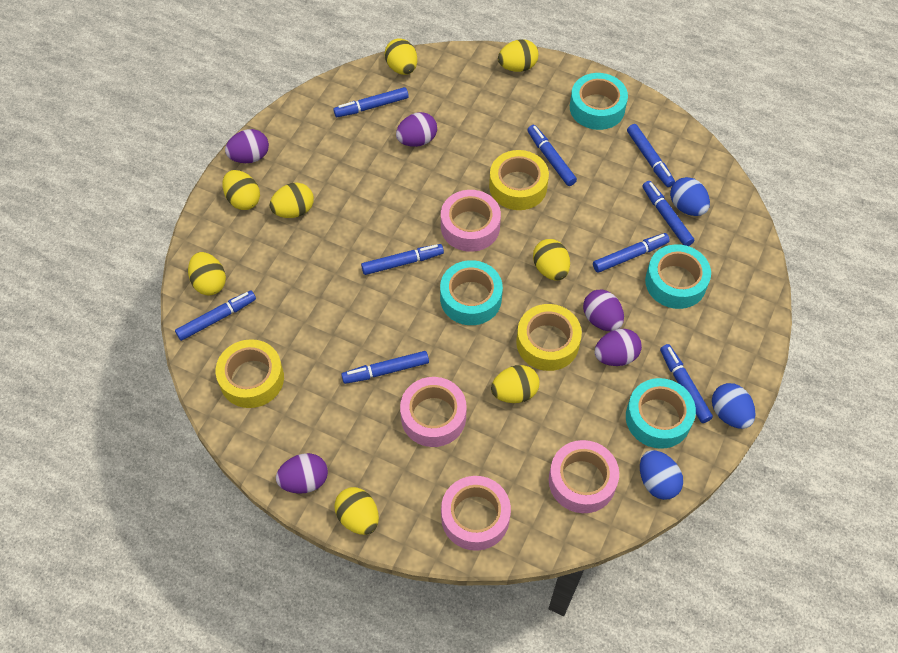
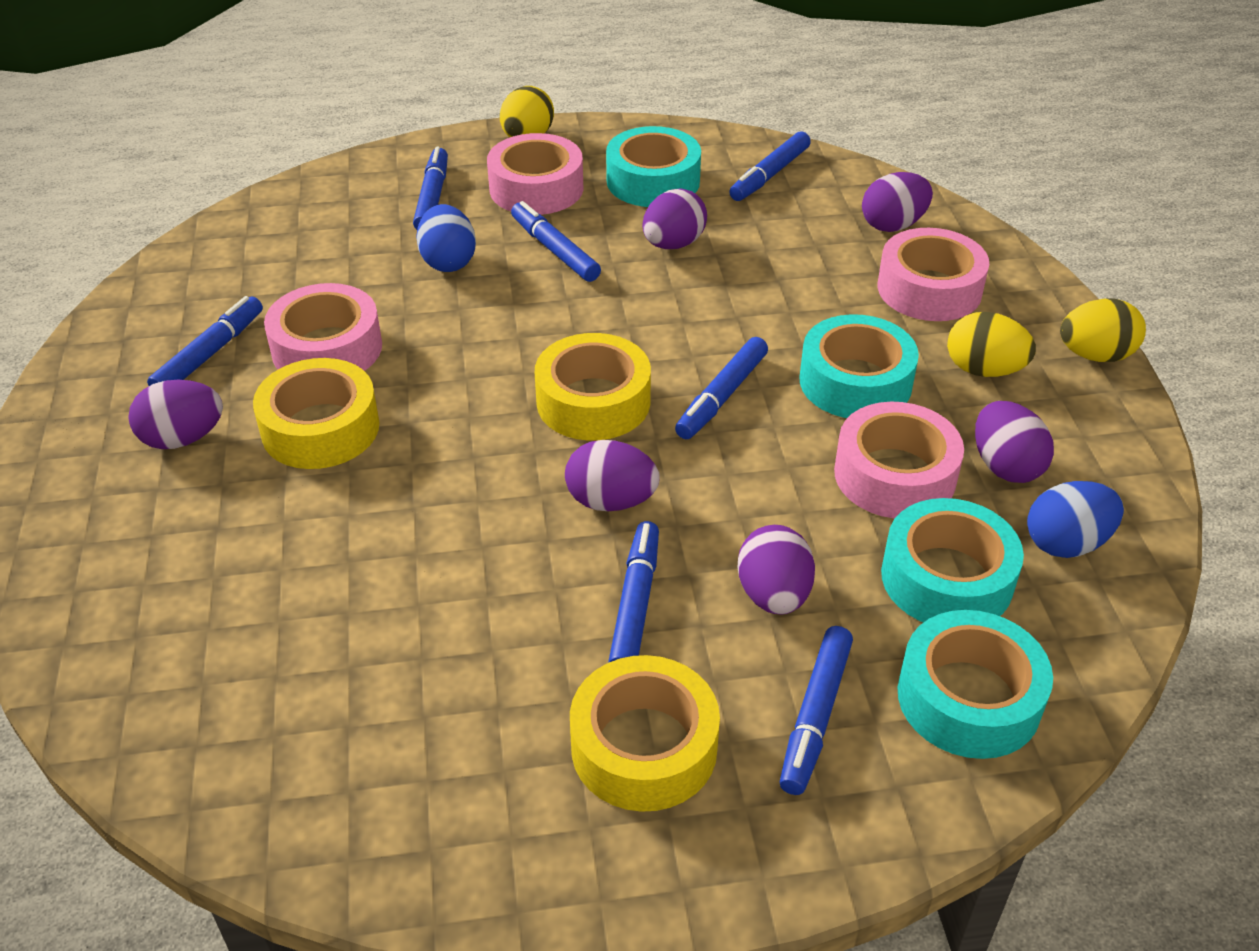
blue egg: [640,450,683,500] [670,177,710,216] [712,383,756,429] = 3 -> [416,204,476,272] [1027,481,1124,558] = 2
blue marker: [175,291,256,341] [333,87,409,117] [341,351,429,384] [361,244,444,275] [527,125,577,186] [593,233,670,273] [627,124,675,187] [642,181,694,246] [660,344,713,423] = 9 -> [147,296,263,386] [413,147,448,230] [511,201,601,282] [608,521,659,663] [675,337,768,439] [729,131,811,201] [780,626,853,795] = 7
purple egg: [225,129,269,163] [276,453,328,494] [396,112,437,147] [583,290,624,331] [594,329,642,366] = 5 -> [128,380,223,449] [565,440,660,511] [642,188,707,249] [738,525,815,614] [862,172,933,232] [975,401,1054,483] = 6
yellow egg: [188,252,226,296] [222,170,260,210] [269,183,314,218] [334,487,379,535] [385,38,417,75] [491,365,540,403] [498,39,538,72] [533,239,570,281] = 8 -> [500,86,554,137] [947,312,1036,377] [1060,299,1146,362] = 3

